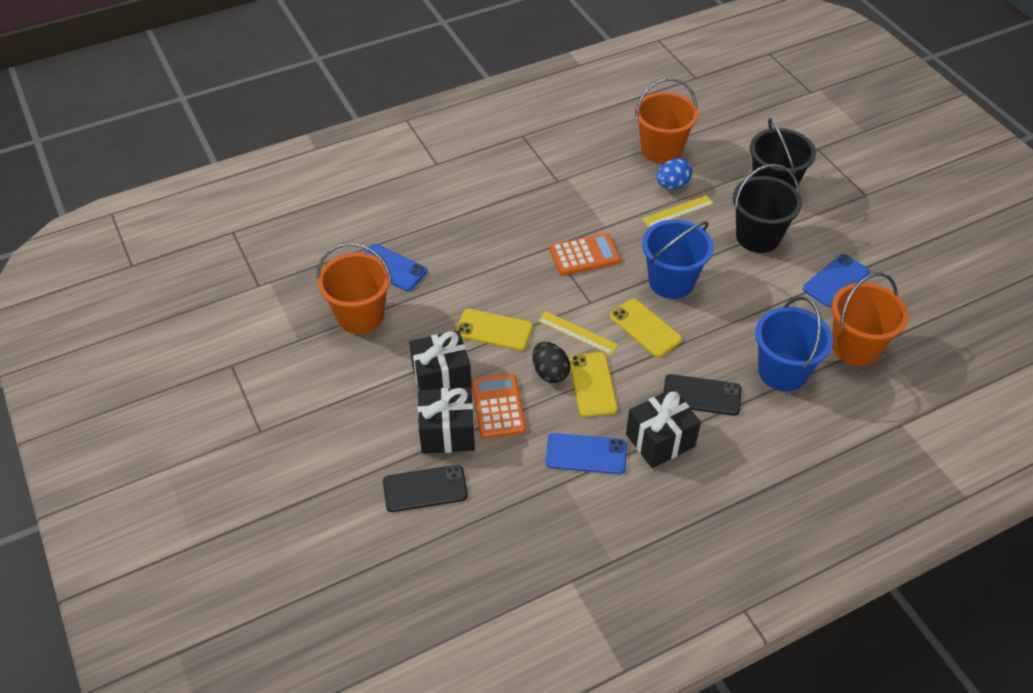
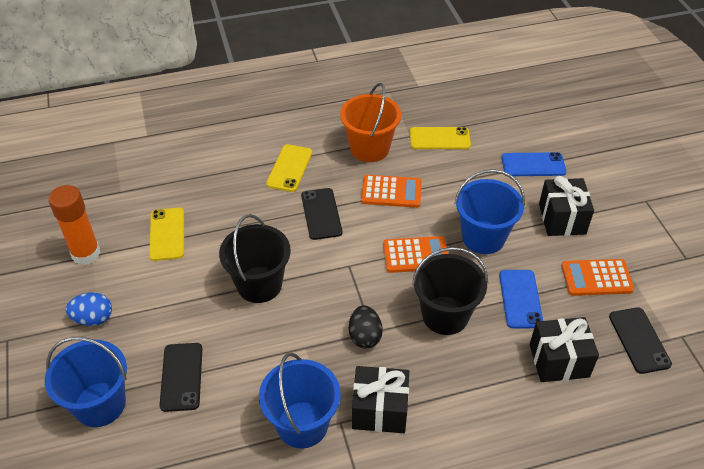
black phone: [383,465,468,512] [664,374,741,416] = 2 -> [159,343,202,412] [301,188,342,240] [609,307,672,374] = 3
blue bucket: [642,219,714,299] [755,297,833,391] = 2 -> [44,337,127,427] [259,353,341,449] [454,169,525,254] = 3
blue phone: [363,244,427,291] [546,433,627,474] [803,254,870,307] = 3 -> [499,270,543,328] [501,152,566,176] = 2
orange bucket: [317,243,392,334] [635,78,699,164] [832,273,908,366] = 3 -> [340,83,401,162] = 1
orange calculator: [472,373,526,438] [549,233,621,276] = 2 -> [361,175,422,208] [383,236,448,273] [561,259,634,296] = 3
orange glue stick: none = 0 -> [48,185,101,265] = 1
yellow ruler: [538,311,618,355] [642,195,714,228] = 2 -> none = 0

